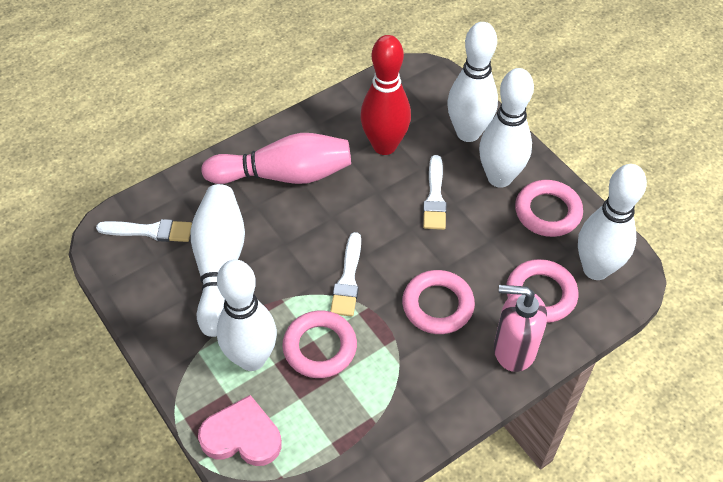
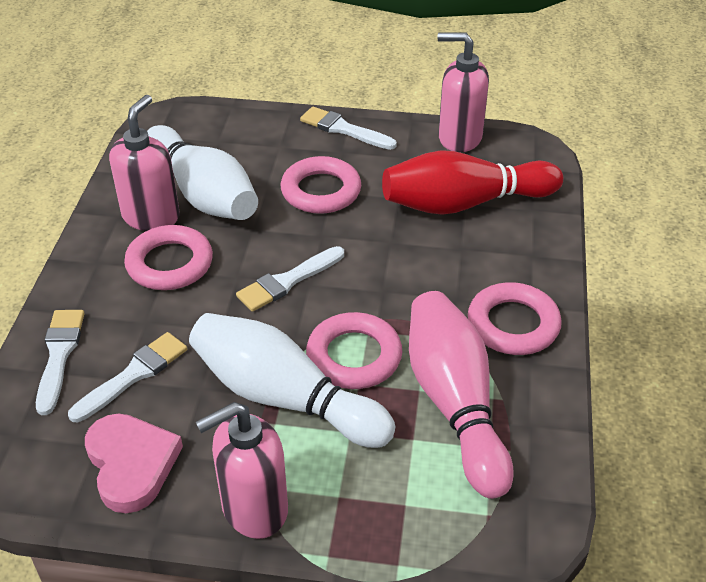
pink soap dispenser: [494,285,547,372] = 1 -> [109,95,180,231] [196,402,288,539] [438,32,489,152] = 3
white bowling pin: [191,184,245,337] [217,259,277,371] [447,22,498,142] [479,68,534,188] [578,164,647,280] = 5 -> [147,125,258,220] [189,313,395,448] = 2
white brush: [96,219,192,242] [330,232,361,317] [423,155,447,230] = 3 -> [36,310,85,415] [68,332,187,422] [236,246,344,312] [300,106,397,150] = 4

